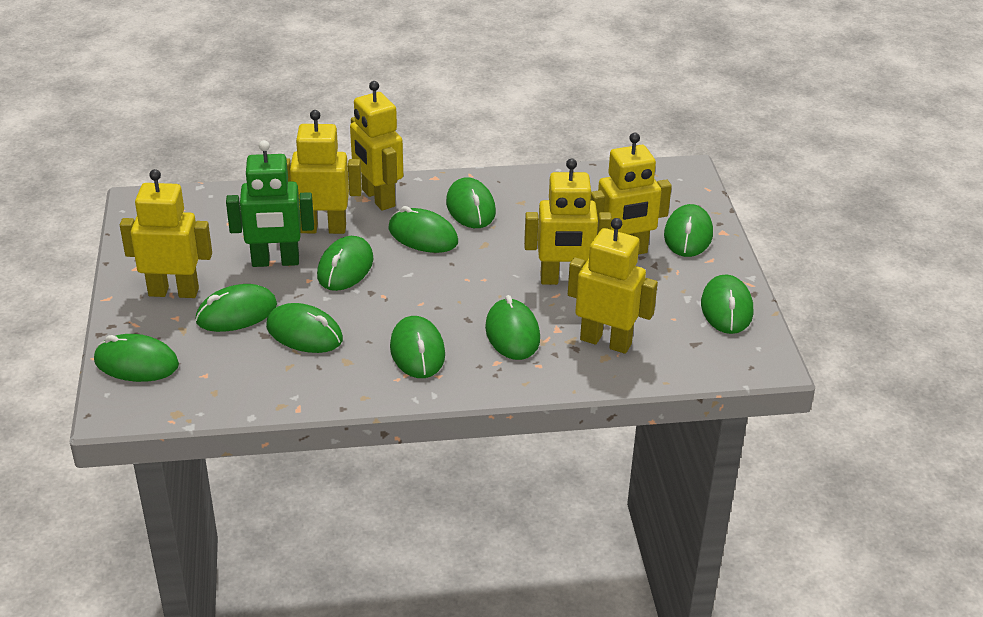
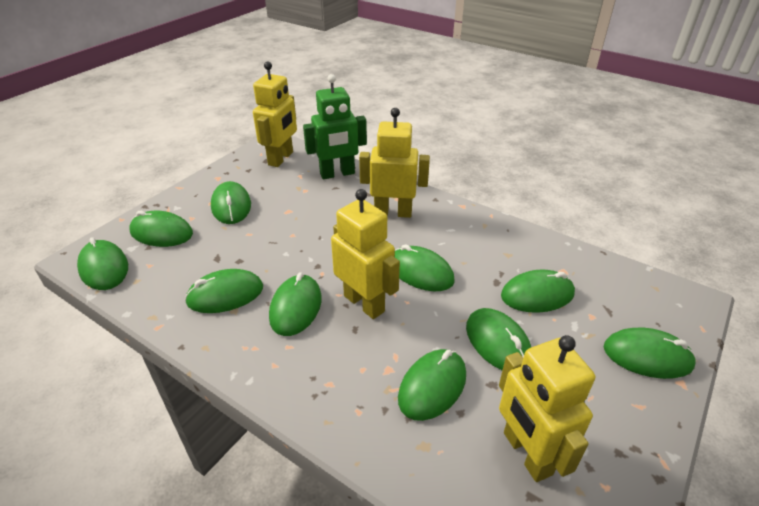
yellow robot: [120,169,212,298] [286,110,362,234] [350,81,403,211] [524,158,612,285] [568,218,658,354] [591,133,672,255] = 6 -> [253,62,297,167] [331,189,400,319] [359,108,430,218] [499,335,595,482] = 4

